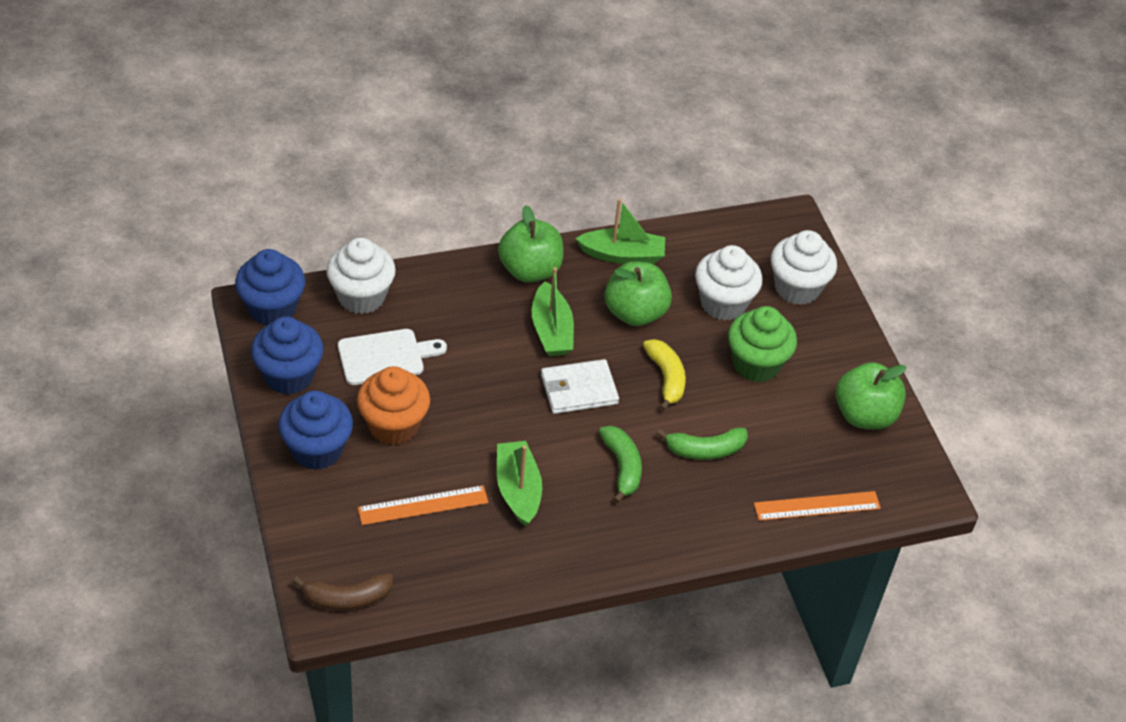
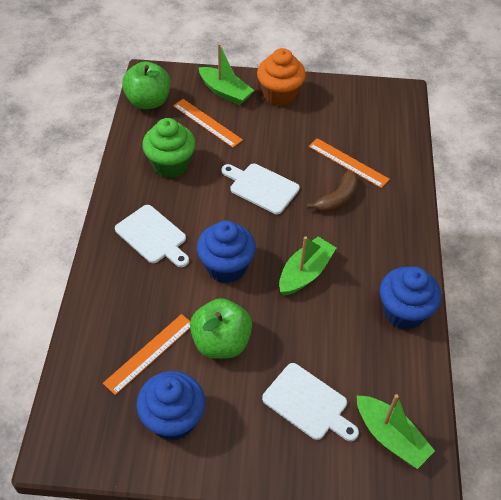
green apple: [498,205,563,282] [605,261,672,326] [836,362,906,429] = 3 -> [122,61,171,109] [190,298,252,359] = 2
green banana: [599,426,642,503] [657,428,748,460] = 2 -> none = 0
orange ruler: [358,485,488,525] [754,491,881,521] = 2 -> [103,314,191,395] [173,99,243,148] [308,138,390,188] = 3
white cupcake: [326,237,396,314] [695,245,763,321] [771,230,837,305] = 3 -> none = 0
white cutting board: [338,329,447,385] = 1 -> [115,205,189,267] [221,164,300,214] [262,363,359,441] = 3
white wallet: [541,359,619,414] = 1 -> none = 0
yellow banana: [643,339,686,411] = 1 -> none = 0

